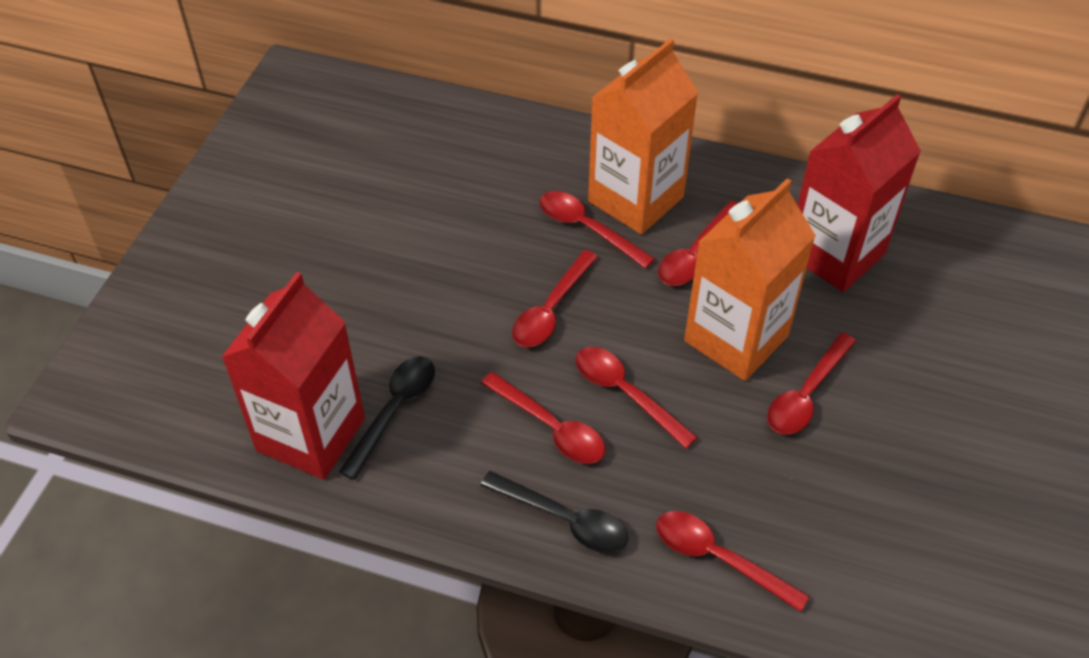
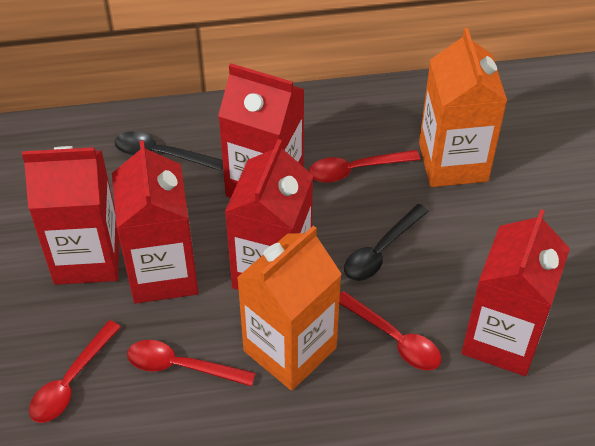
red carton: [222,272,365,480] [798,94,921,292] = 2 -> [22,146,119,285] [112,140,198,303] [218,63,305,198] [225,139,313,290] [462,209,570,376] = 5
red spoon: [481,372,605,464] [512,250,598,347] [539,191,655,269] [575,347,698,449] [656,511,810,612] [658,201,738,286] [767,332,856,434] = 7 -> [29,320,121,423] [127,340,255,387] [309,150,420,183] [339,291,441,371] = 4

